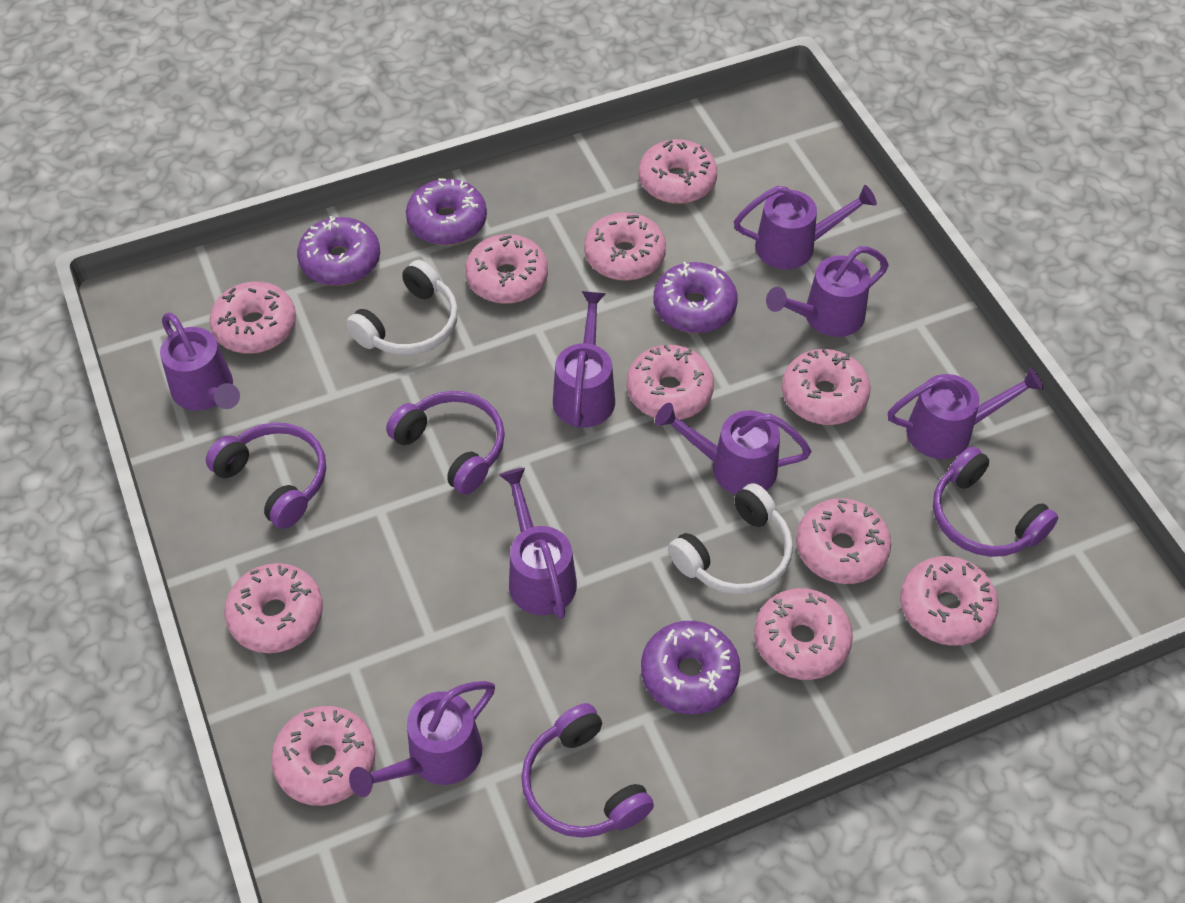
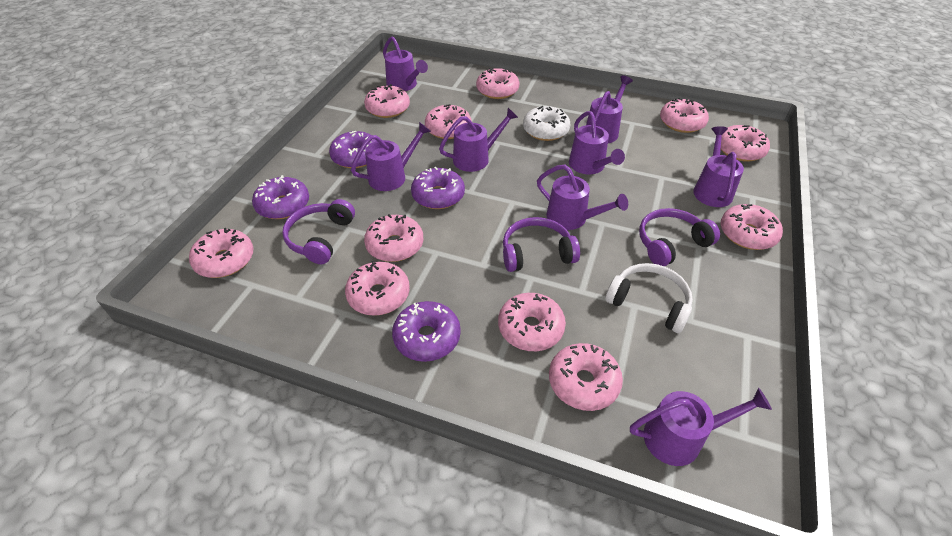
purple headphones: [206,422,326,529] [386,391,505,495] [521,703,654,838] [933,446,1058,557] = 4 -> [282,199,355,264] [503,217,580,272] [639,208,720,267] = 3
white donut: none = 0 -> [523,106,570,141] = 1
white headphones: [346,260,458,355] [668,483,793,595] = 2 -> [605,263,693,333] = 1

